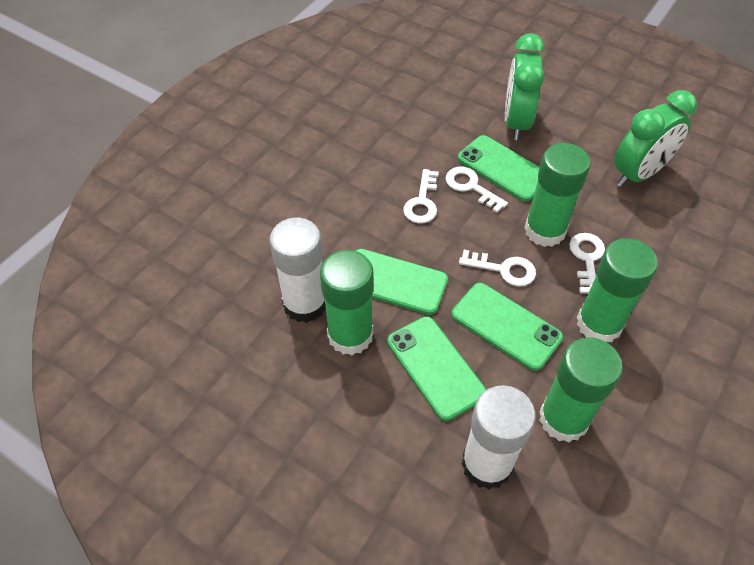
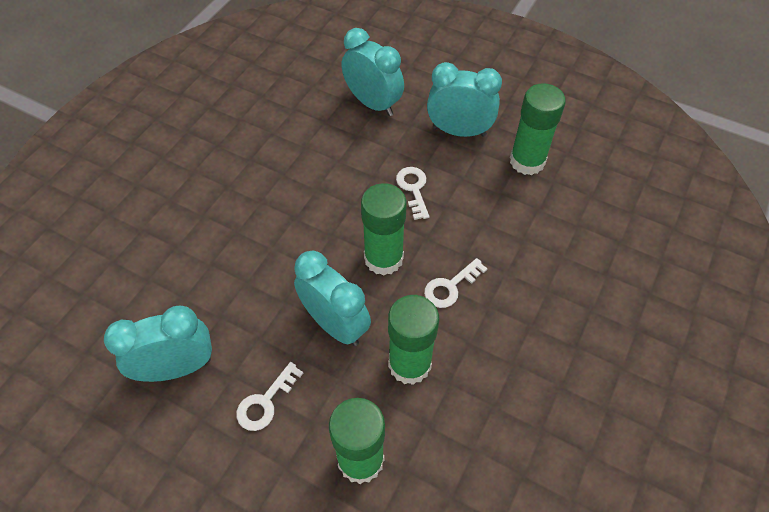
green clock: [505,33,544,140] [614,90,697,187] = 2 -> none = 0
green phone: [356,249,448,315] [387,316,486,421] [452,283,563,371] [458,135,540,202] = 4 -> none = 0
turquoise clock: none = 0 -> [104,305,212,382] [294,251,371,346] [342,28,404,116] [427,62,502,137] = 4
white glue stick: [269,218,326,323] [461,385,536,490] = 2 -> none = 0
white key: [403,169,439,223] [445,167,508,213] [459,250,536,287] [569,233,605,294] = 4 -> [236,362,303,431] [396,167,429,220] [424,258,487,308] = 3

